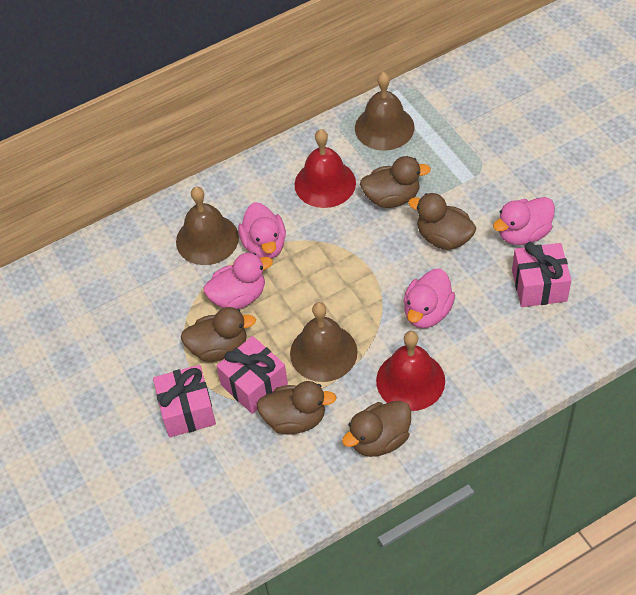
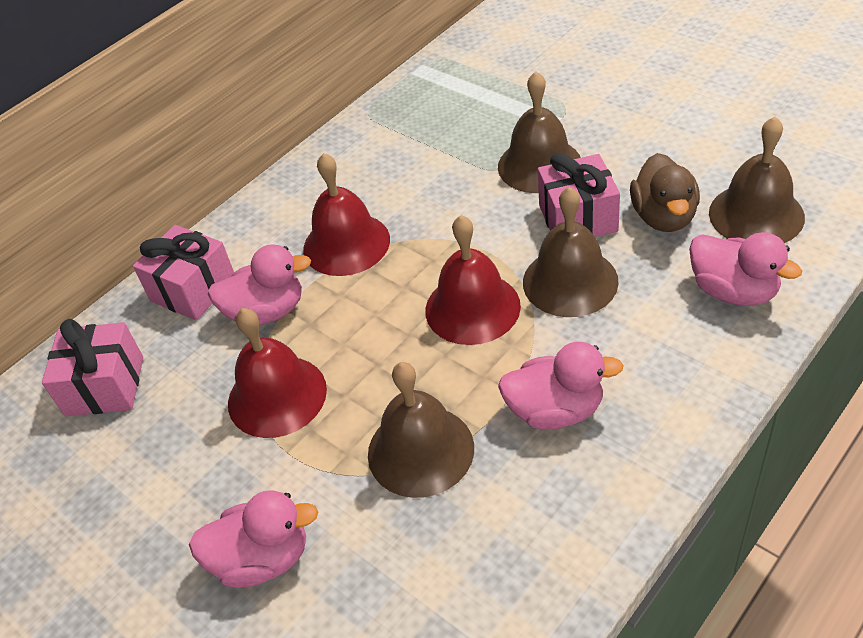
brown bell: [176,187,239,265] [290,302,358,382] [355,72,415,151] = 3 -> [368,362,474,498] [498,71,581,193] [523,187,619,317] [709,116,805,243] = 4
brown duck: [181,307,256,362] [257,381,337,435] [342,401,411,457] [360,156,431,208] [408,193,476,250] = 5 -> [630,153,700,232] = 1
red bell: [295,129,356,208] [376,331,445,411] = 2 -> [228,308,327,438] [303,153,390,276] [425,215,521,345] = 3

